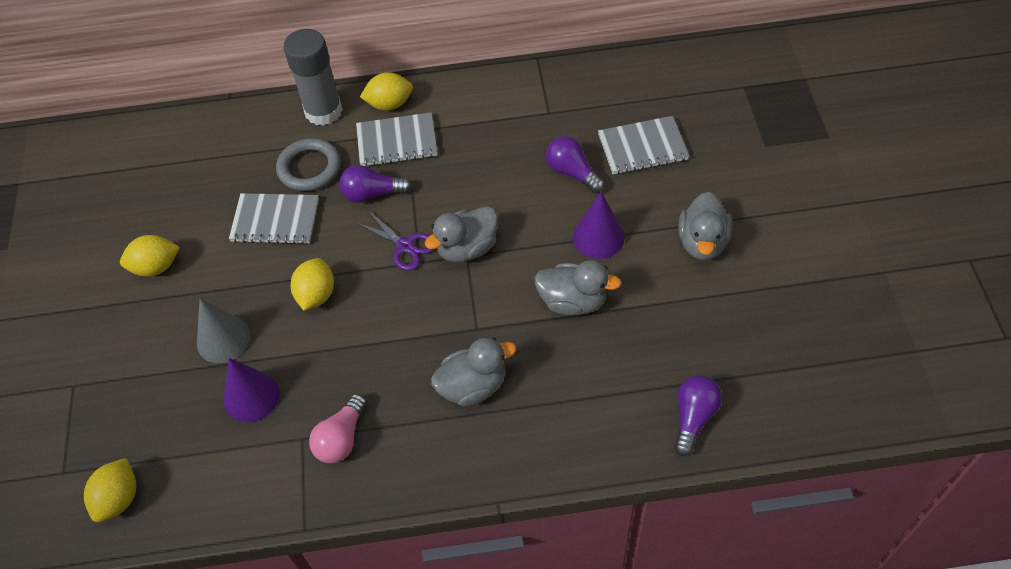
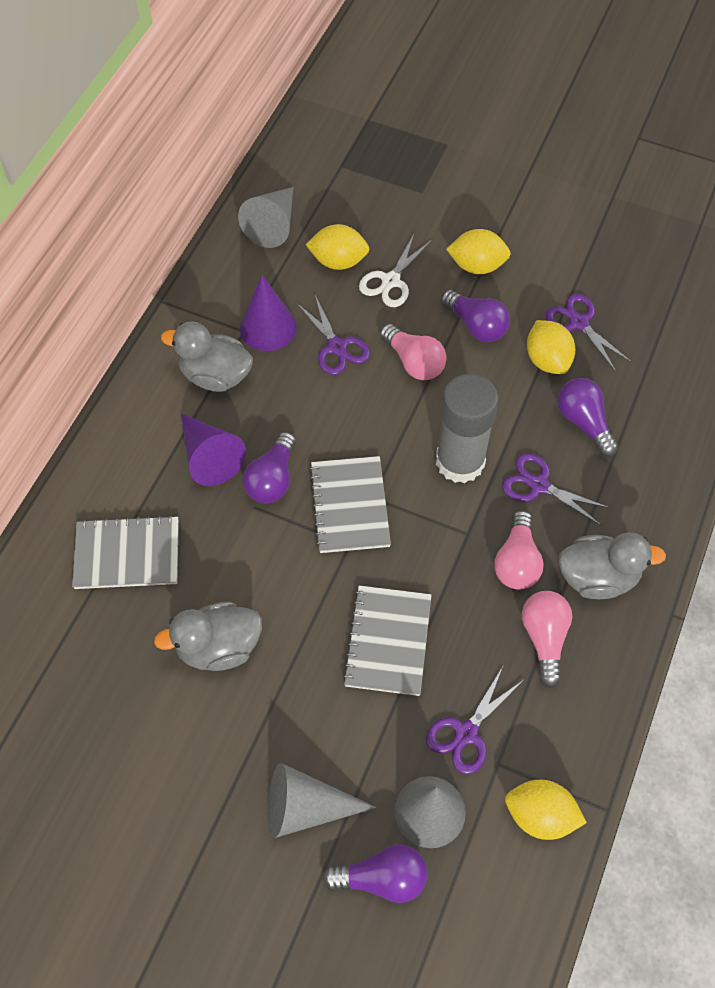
grey cone: [197,298,251,363] = 1 -> [238,187,293,248] [268,763,377,838] [395,776,466,848] = 3
grey duck: [424,206,498,263] [431,338,516,407] [534,260,621,315] [678,192,733,260] = 4 -> [154,602,262,671] [161,322,253,392] [558,533,666,599] = 3
grey ring: [276,138,341,191] = 1 -> none = 0
pink light bulb: [309,394,367,463] = 1 -> [380,324,446,380] [494,511,544,590] [522,591,572,688] = 3
purple light bulb: [339,165,412,203] [546,136,605,193] [674,375,722,456] = 3 -> [243,432,296,504] [323,844,427,903] [441,290,510,342] [558,378,618,457] = 4
purple scissors: [355,210,434,271] = 1 -> [297,295,370,375] [426,668,522,774] [502,453,610,525] [546,294,632,372] = 4
white scissors: none = 0 -> [359,232,432,307] = 1

